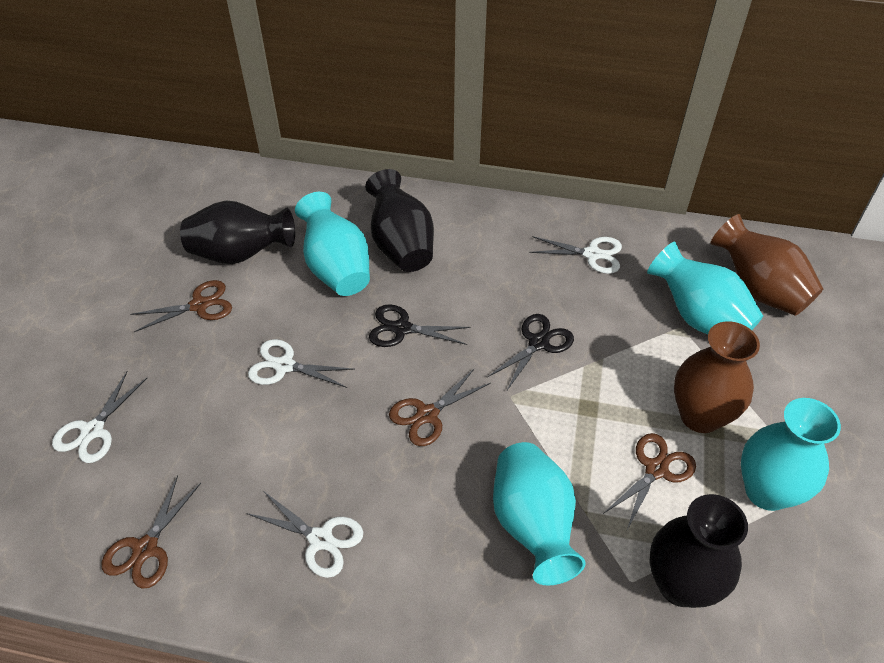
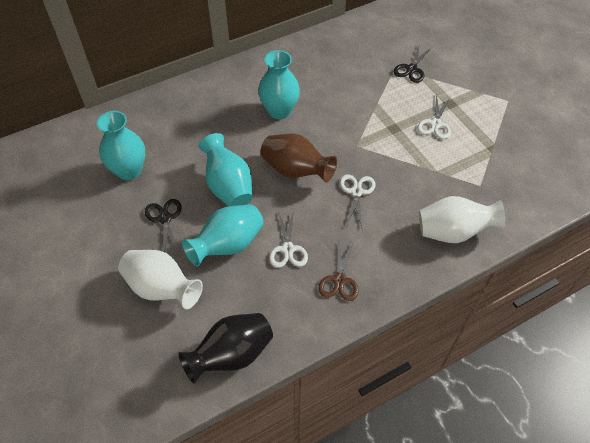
black vase: [180,201,295,264] [365,169,434,272] [650,494,748,608] = 3 -> [179,313,273,384] = 1
brown scissors: [101,475,201,589] [130,280,232,332] [389,369,491,446] [603,433,696,530] = 4 -> [319,240,359,301] = 1
brown vase: [674,321,760,433] [710,214,823,316] = 2 -> [261,134,337,183] = 1
white scissors: [52,371,147,463] [246,491,363,578] [248,339,355,388] [529,236,622,274] = 4 -> [269,209,308,268] [340,174,375,228] [417,95,451,139] = 3
white vase: none = 0 -> [118,250,203,309] [419,196,505,243] = 2

